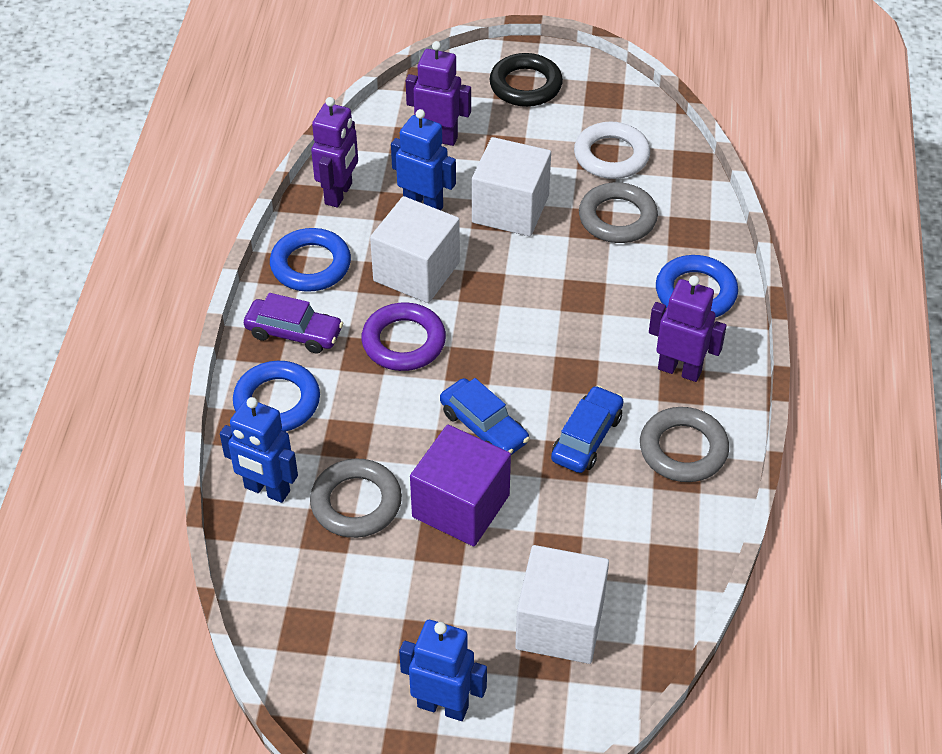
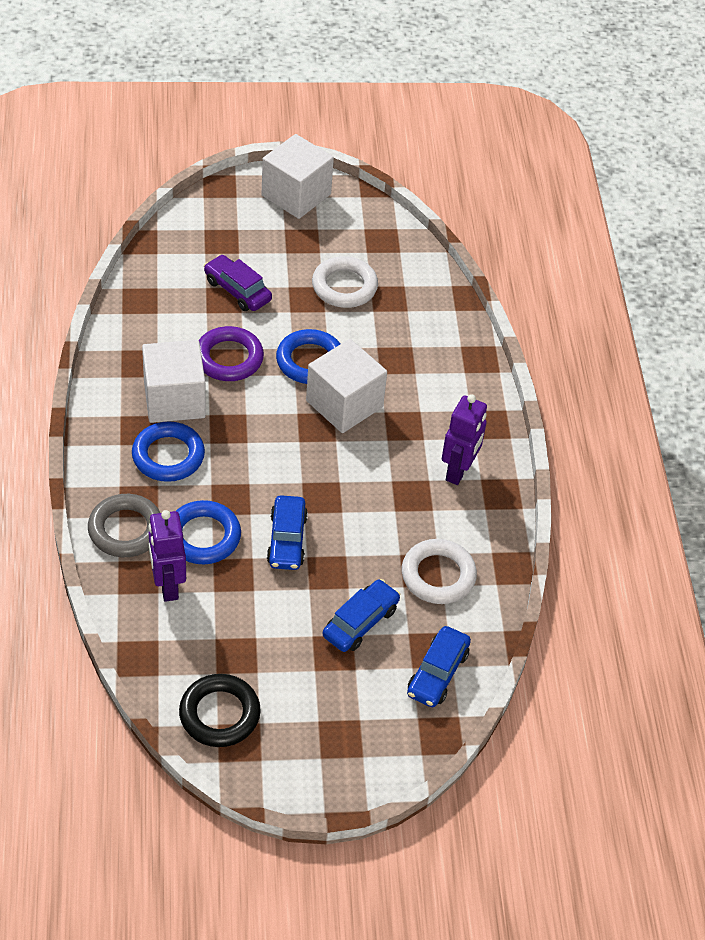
blue car: [440,378,530,455] [551,385,623,473] = 2 -> [267,495,308,570] [323,579,400,652] [407,626,471,707] = 3
blue robot: [220,397,298,503] [391,109,456,210] [399,620,487,721] = 3 -> none = 0
grey ring: [310,459,402,538] [579,182,658,243] [640,407,729,482] = 3 -> [88,494,160,557] = 1
purple cube: [410,425,511,546] = 1 -> none = 0
purple robot: [311,97,358,208] [406,41,471,146] [649,276,727,382] = 3 -> [149,510,186,602] [442,394,487,485] = 2
white ring: [574,122,650,179] = 1 -> [312,256,378,308] [401,539,477,604] = 2

